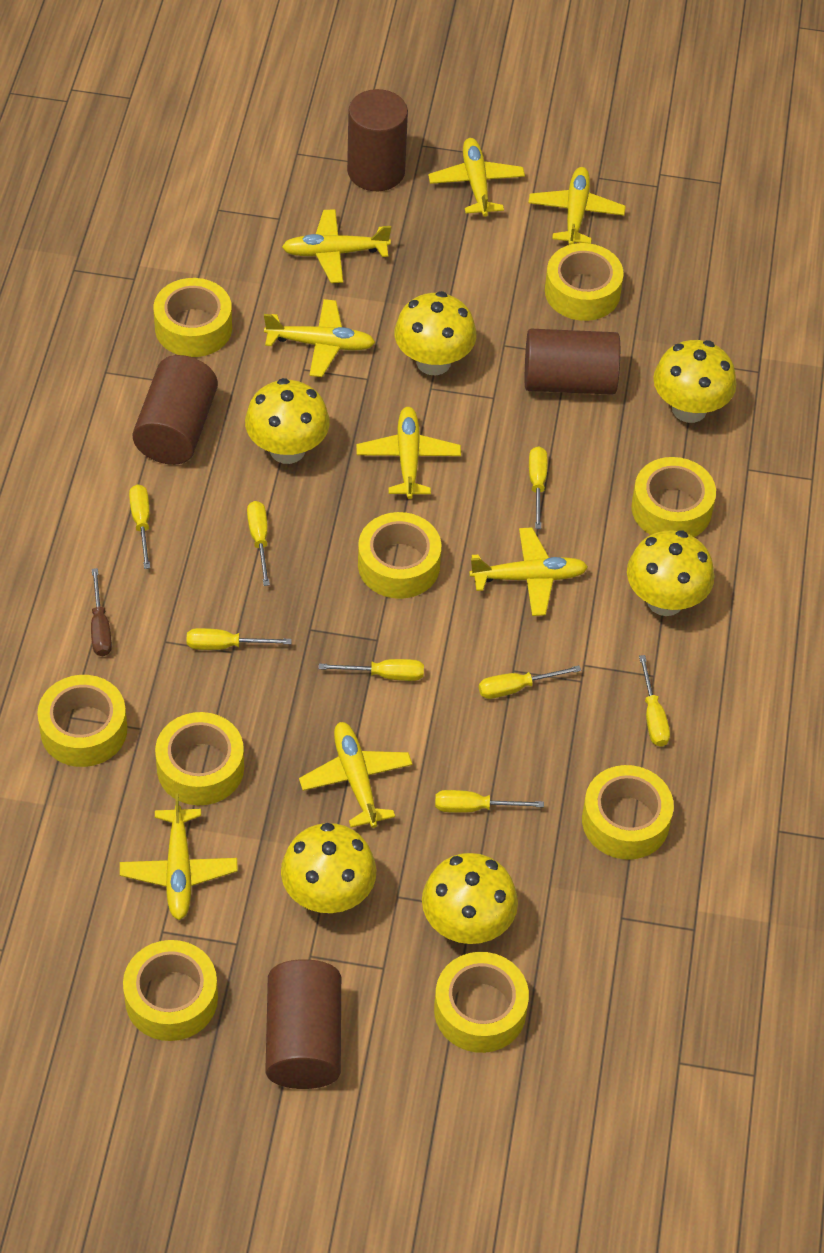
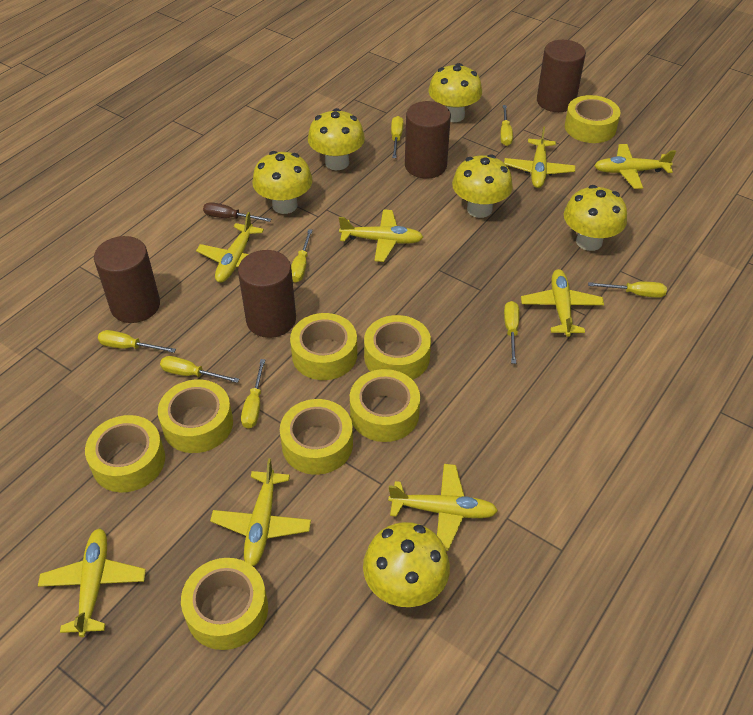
yellow tape: [37,675,127,767] [123,940,218,1041] [154,278,232,357] [155,712,244,805] [358,512,441,599] [434,952,529,1053] [545,243,623,321] [582,765,674,860] [631,457,716,537] = 9 -> [85,415,165,492] [158,379,233,453] [181,558,268,650] [280,399,353,475] [290,313,357,380] [350,369,420,442] [364,315,431,380] [565,95,621,143] = 8

